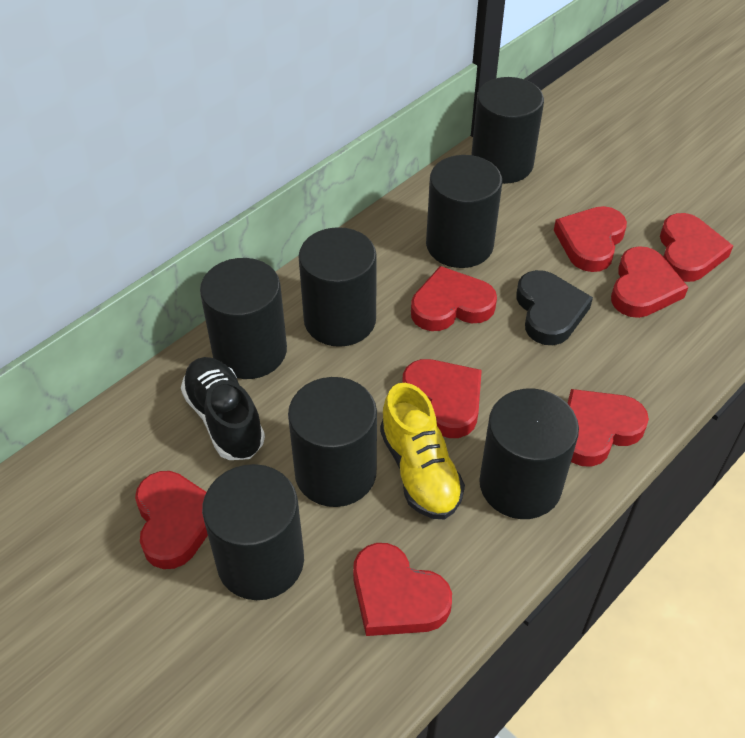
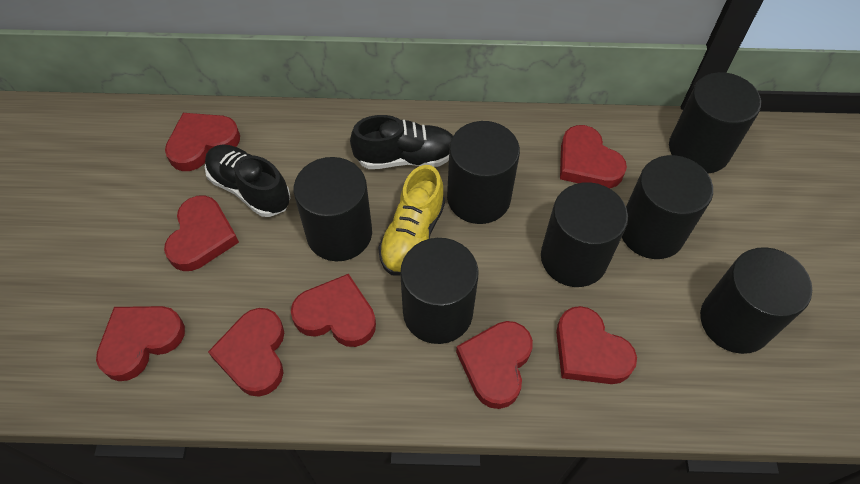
black heart: [516,270,593,345] = 1 -> none = 0
black shoe: [181,357,265,460] = 1 -> [205,144,291,217] [350,115,453,169] = 2

